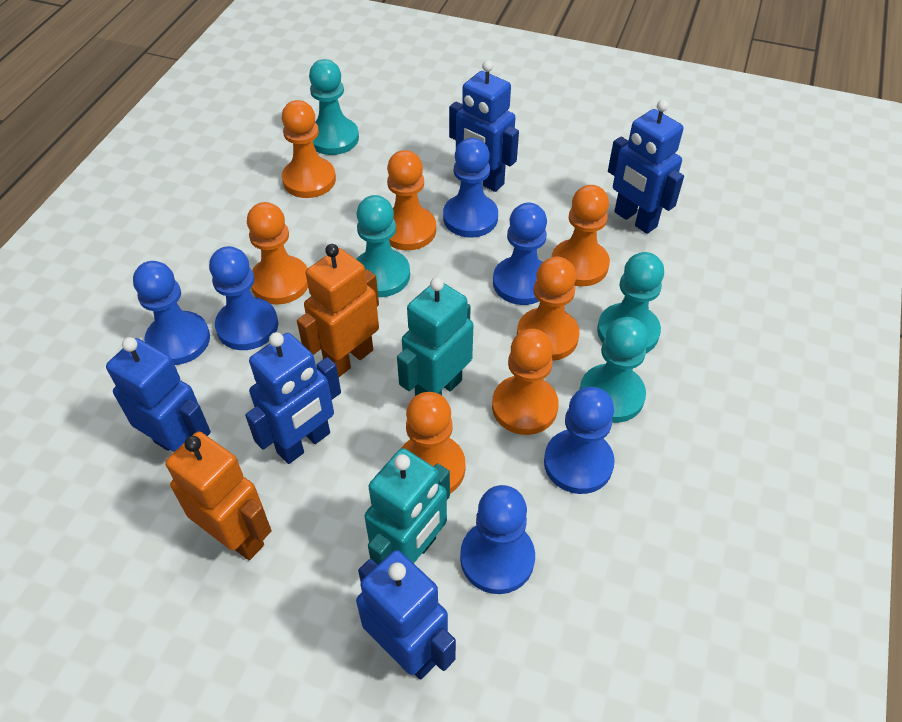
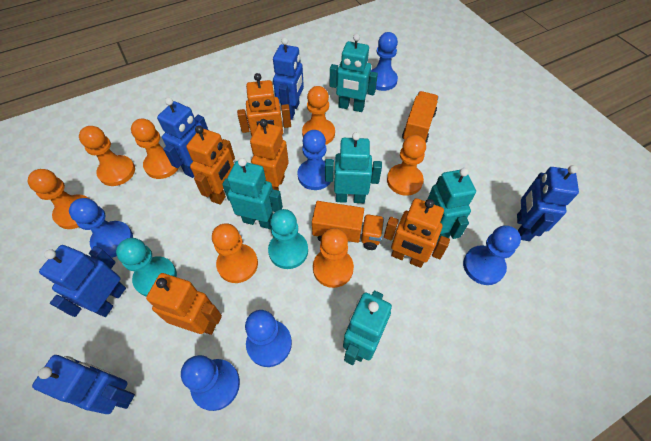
orange robot: [165,431,271,560] [297,244,379,377] = 2 -> [146,273,222,335] [186,125,235,205] [237,73,291,136] [250,119,289,191] [384,198,450,268] = 5
orange truck: none = 0 -> [312,201,384,250] [402,91,439,143] = 2
turquoise pawn: [309,59,359,155] [356,195,410,297] [579,317,649,423] [597,252,664,353] = 4 -> [116,238,177,297] [268,209,308,269] = 2
turquoise robot: [364,448,450,565] [397,277,473,396] = 2 -> [222,158,283,229] [325,132,382,203] [330,34,378,112] [343,291,392,365] [428,168,476,243] = 5

